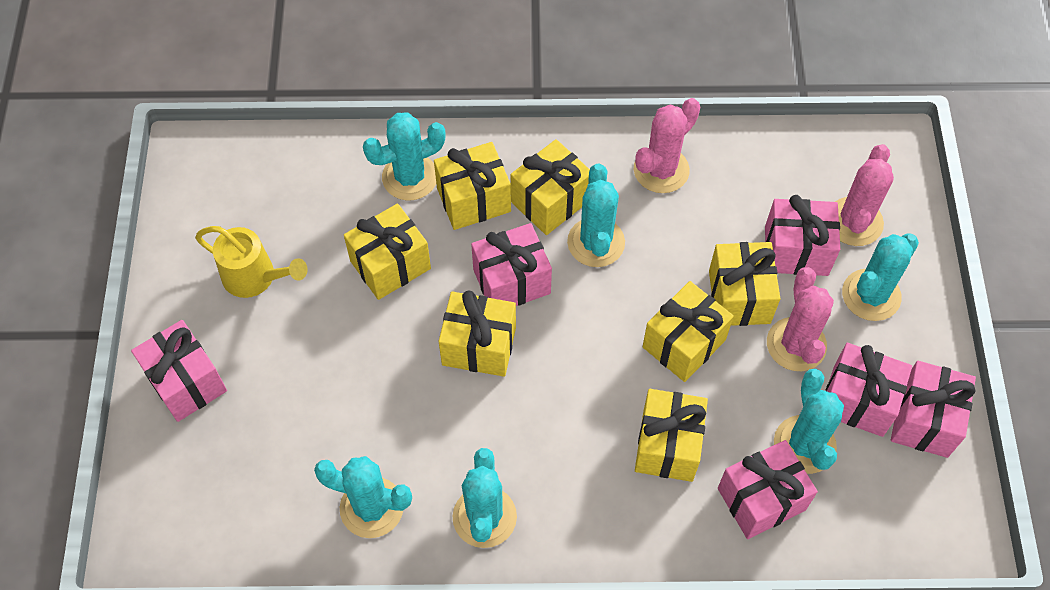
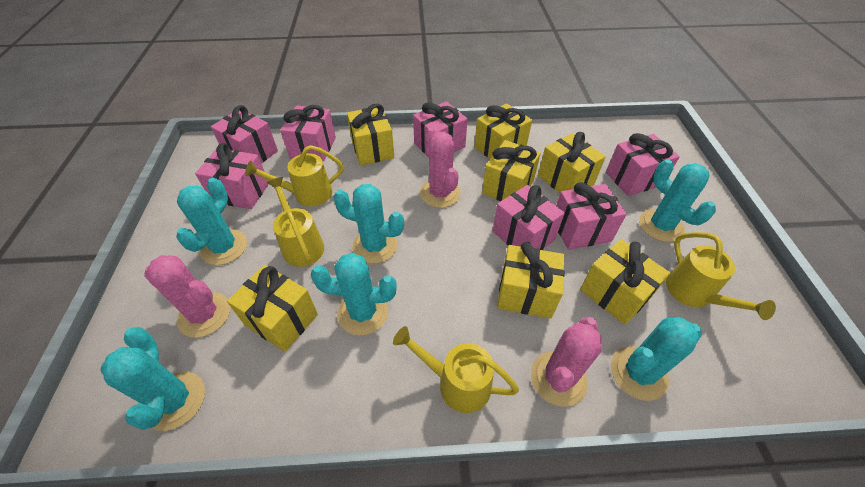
pink gift: [131,320,227,422] [471,223,552,306] [718,440,818,539] [765,195,840,276] [825,343,912,437] [891,361,976,458] = 6 -> [195,143,269,209] [211,105,278,163] [280,105,336,162] [413,101,468,157] [493,185,565,250] [556,182,627,250] [606,133,680,196] = 7
yellow watering can: [195,226,308,298] = 1 -> [245,145,344,207] [267,177,324,267] [393,326,519,413] [666,232,776,320] = 4

